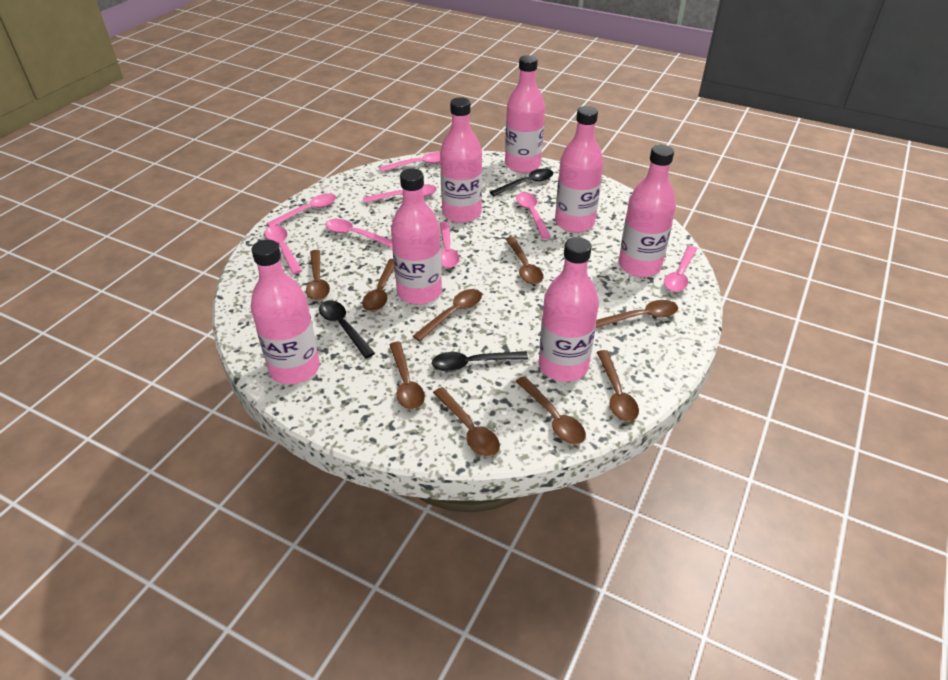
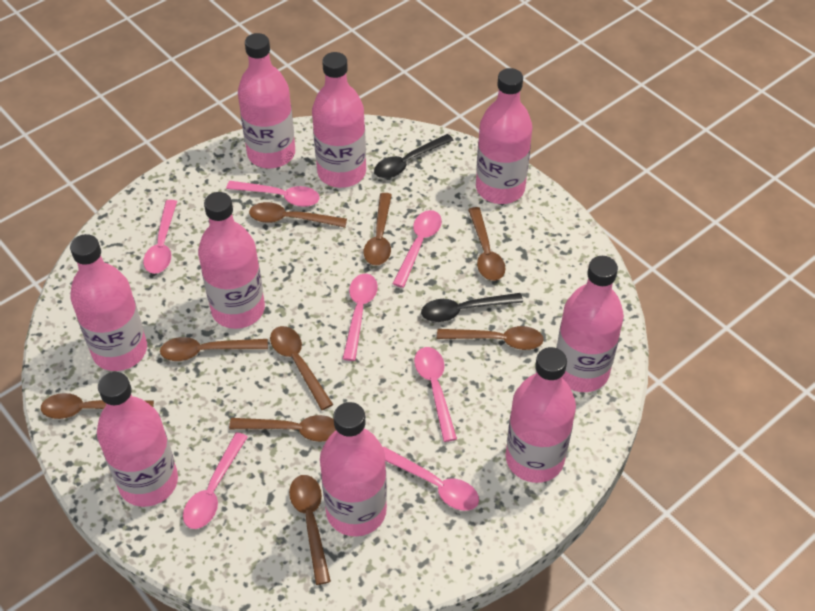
black spoon: [319,300,375,358] [432,351,528,372] [490,168,553,196] = 3 -> [374,134,454,178] [421,293,523,322] = 2
pink bottle: [251,239,320,384] [391,169,442,305] [440,97,482,223] [505,55,545,173] [539,237,599,382] [555,106,604,233] [618,145,676,277] = 7 -> [70,234,147,371] [97,372,178,507] [198,192,265,329] [238,33,295,168] [312,52,366,188] [320,402,387,536] [476,68,533,204] [506,347,576,483] [556,256,624,392] = 9
pink spoon: [265,225,302,274] [266,193,336,227] [325,219,392,248] [363,184,437,203] [379,152,440,172] [440,221,460,268] [516,192,551,239] [664,246,697,292] = 8 -> [143,200,177,274] [183,432,248,529] [226,181,320,207] [343,274,378,361] [383,447,479,511] [393,210,442,288] [414,347,457,442] = 7

